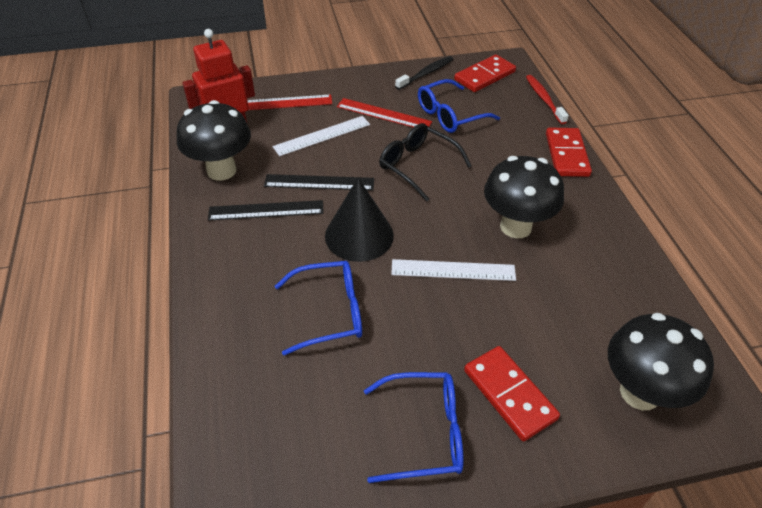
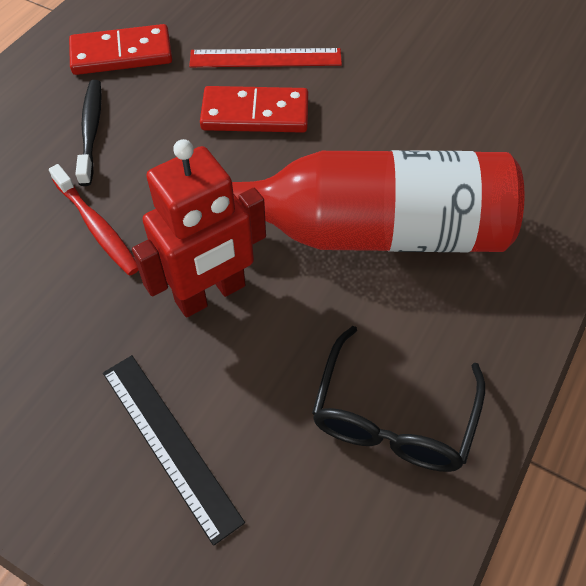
black cone: [325,178,394,262] = 1 -> none = 0
black mushroom: [177,100,251,181] [484,156,564,238] [608,313,714,410] = 3 -> none = 0
black ruler: [208,200,324,221] [264,174,374,191] = 2 -> [103,355,245,546] = 1
blue glasses: [275,261,362,355] [364,372,464,483] [418,79,500,133] = 3 -> none = 0
red bottle: none = 0 -> [232,150,525,252] = 1
red domino: [454,55,516,92] [464,346,560,441] [546,128,592,177] = 3 -> [69,24,172,75] [200,86,308,133] = 2
red ruler: [247,95,332,110] [337,98,432,127] = 2 -> [189,48,342,67] = 1
white ruler: [273,116,370,156] [391,259,516,281] = 2 -> none = 0

